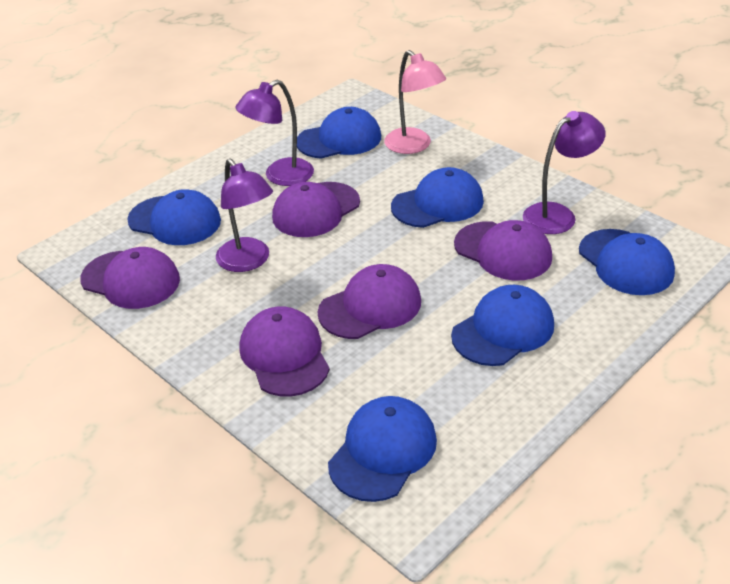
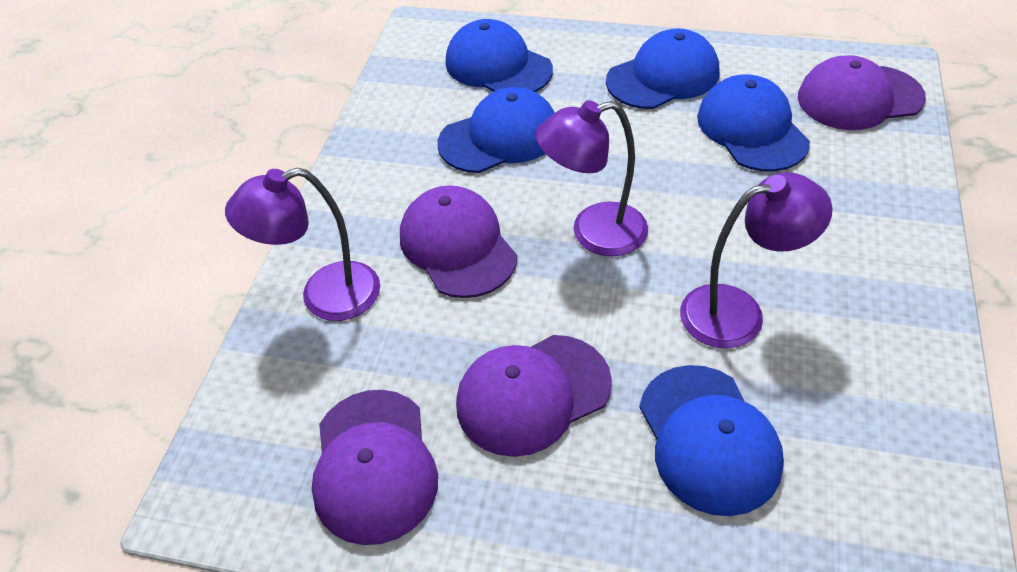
blue cap: [127,189,221,245] [297,107,381,159] [328,396,437,502] [391,167,484,228] [451,285,554,366] [579,229,675,295] = 6 -> [438,87,555,173] [446,19,553,92] [606,29,719,109] [639,365,784,516] [697,74,810,172] = 5
pink lamp: [384,50,446,154] = 1 -> none = 0
purple cap: [80,247,180,309] [239,306,330,397] [272,182,360,237] [318,264,421,339] [454,220,552,280] = 5 -> [312,390,438,545] [400,185,517,298] [456,335,612,457] [798,55,926,130] = 4

